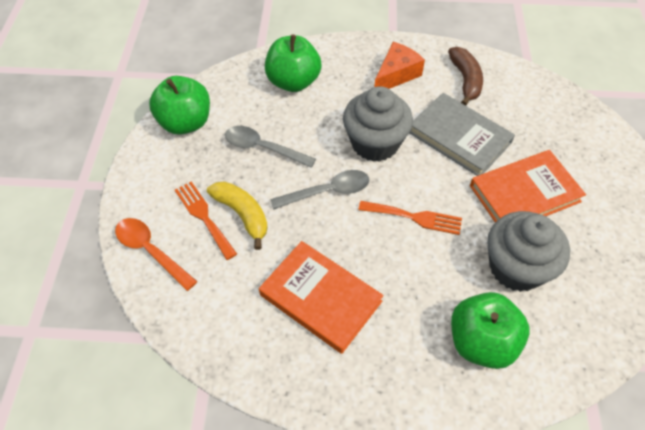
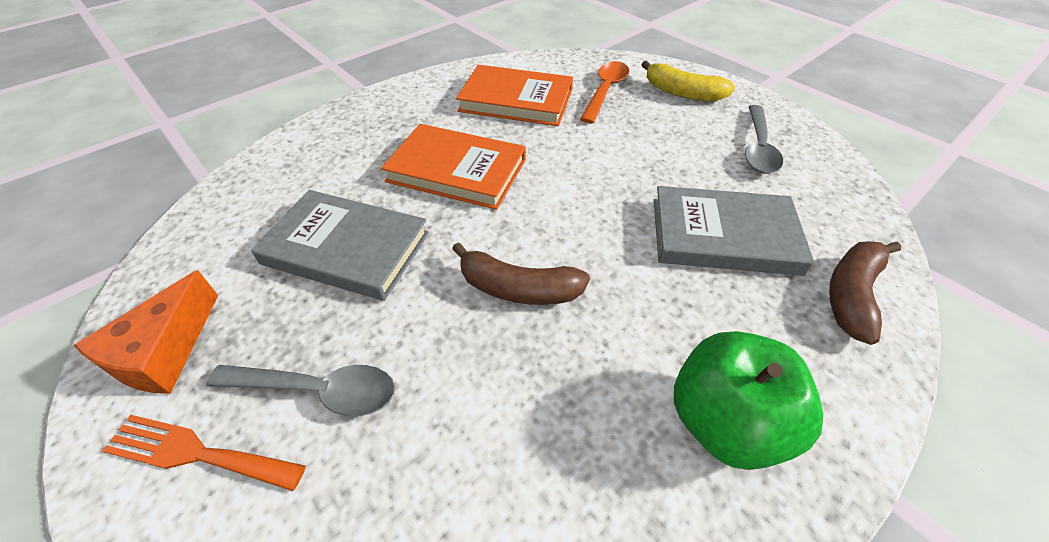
brown banana: [448,47,483,106] = 1 -> [452,242,590,305] [829,241,901,345] = 2
green apple: [149,76,210,135] [265,35,321,92] [451,292,529,369] = 3 -> [674,331,823,470] = 1
grey book: [409,93,515,176] = 1 -> [251,190,429,301] [654,186,814,276] = 2
grey cupcake: [343,86,413,162] [487,211,570,292] = 2 -> none = 0
orange fork: [175,181,237,260] [358,201,462,235] = 2 -> [102,415,306,491] = 1

